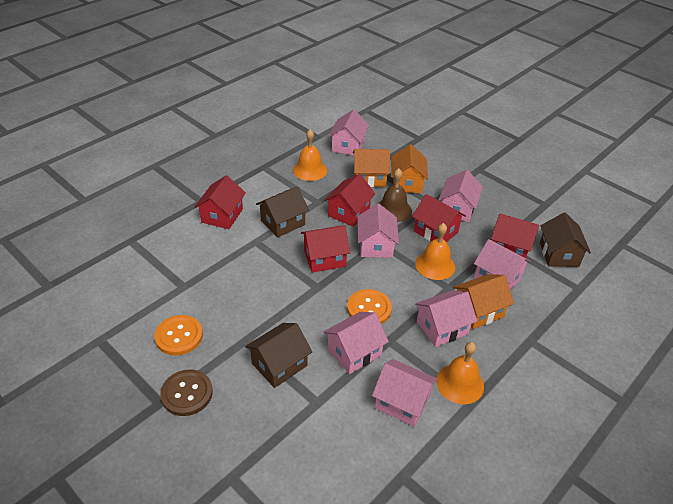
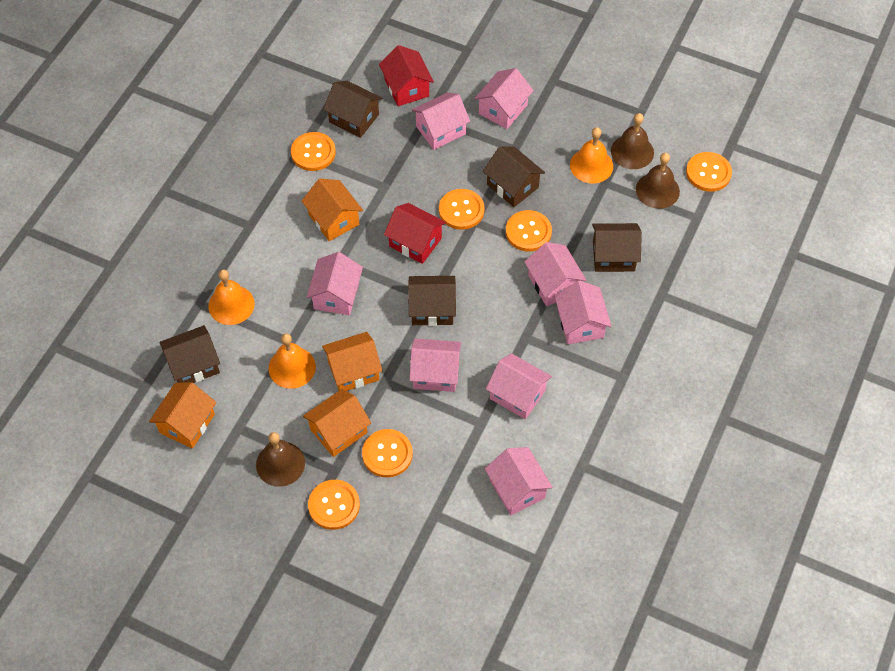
brown bell: [378,168,412,222] = 1 -> [256,432,305,487] [611,113,654,169] [636,153,680,209] = 3
brown button: [160,369,213,416] = 1 -> none = 0
brown house: [245,323,312,388] [256,186,309,238] [540,212,591,267] = 3 -> [160,325,220,383] [323,81,382,138] [408,276,456,326] [483,146,545,207] [592,223,642,272] = 5
orange button: [154,315,203,355] [347,289,392,324] = 2 -> [291,132,336,171] [308,480,360,530] [362,429,413,478] [439,189,485,230] [506,210,552,252] [686,152,732,192] = 6
orange house: [353,149,390,187] [391,144,428,193] [453,274,514,329] = 3 -> [149,382,217,449] [302,178,363,241] [303,389,371,457] [322,332,382,391] = 4
pink house: [323,312,389,374] [328,109,369,156] [357,204,399,258] [372,359,438,427] [415,290,477,347] [439,170,483,222] [474,239,531,290] = 7 -> [307,252,363,315] [409,338,461,392] [411,92,471,150] [474,68,534,129] [485,447,553,515] [486,353,552,419] [524,242,586,306] [554,280,612,344] = 8
red house: [194,175,246,229] [301,225,350,273] [324,174,375,227] [412,194,466,242] [491,214,539,258] = 5 -> [379,45,434,106] [384,203,446,264] = 2

